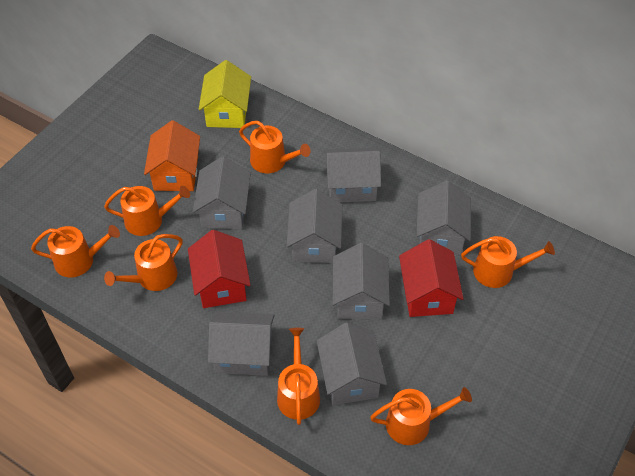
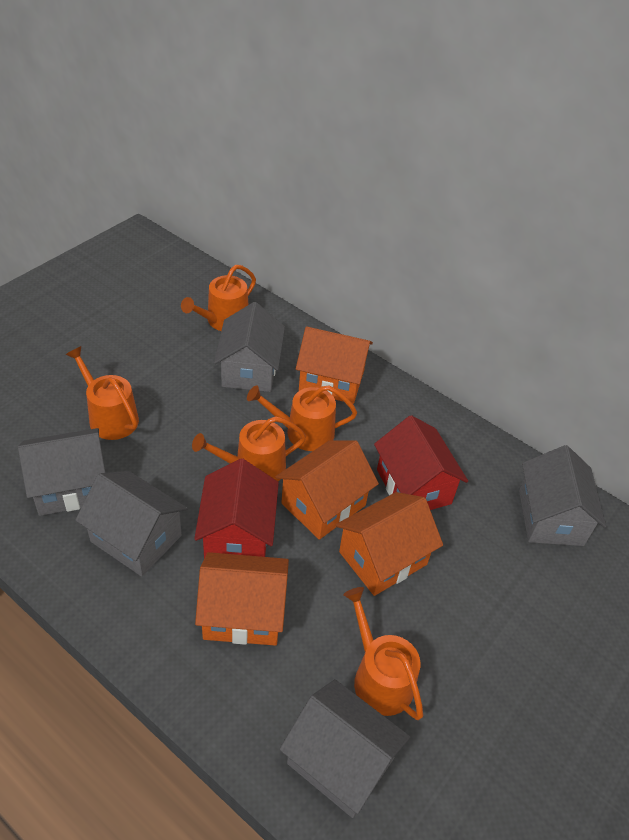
grey house: [193,156,251,229] [208,311,274,376] [286,189,342,263] [317,322,387,405] [325,148,381,202] [332,243,390,319] [416,180,471,256] = 7 -> [18,428,106,516] [75,471,188,576] [214,302,285,392] [279,679,410,818] [519,445,606,546] = 5
orange house: [144,120,200,191] = 1 -> [195,552,289,646] [275,440,379,540] [296,326,373,404] [336,492,443,596] = 4
orange watering can: [31,225,120,277] [104,186,190,236] [104,234,183,291] [239,121,311,173] [277,328,320,425] [370,387,472,445] [461,236,555,288] = 7 -> [66,346,139,440] [181,265,256,331] [192,416,306,481] [247,385,357,451] [343,587,423,720] = 5
yellow house: [199,60,251,128] = 1 -> none = 0

